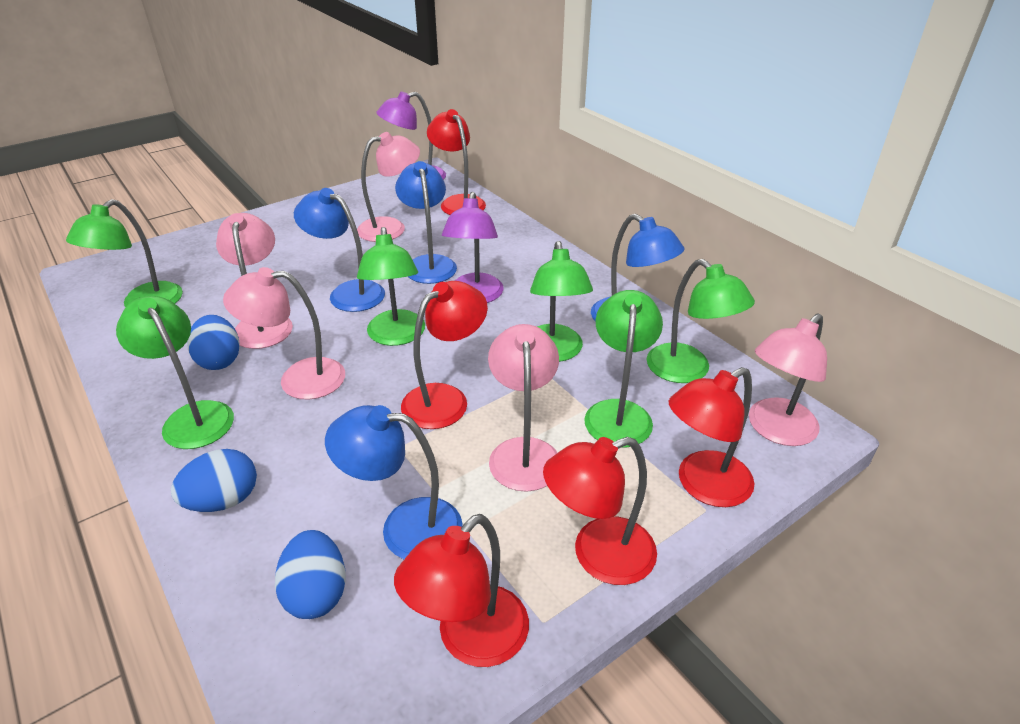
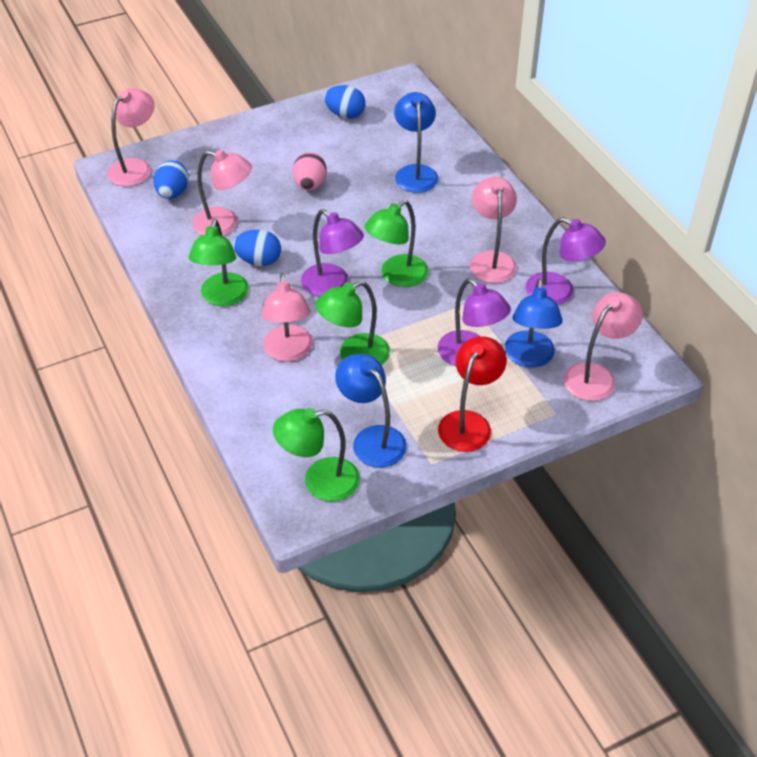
blue lamp: [294,188,385,312] [325,405,463,559] [395,161,457,284] [591,214,685,322] = 4 -> [335,354,407,468] [394,92,438,193] [505,279,563,368] = 3
green lamp: [66,199,183,307] [116,296,234,449] [357,227,425,346] [530,241,593,362] [584,290,663,447] [647,259,755,383] = 6 -> [188,219,249,306] [273,408,360,502] [316,281,390,365] [364,200,428,287] = 4
pink egg: none = 0 -> [293,152,327,190] = 1
purple lamp: [376,91,446,180] [442,192,504,303] = 2 -> [301,209,364,297] [437,278,511,366] [525,217,606,305] = 3
red lamp: [394,514,529,667] [401,281,488,429] [427,109,486,215] [543,437,657,585] [669,367,755,507] = 5 -> [438,336,507,452] = 1

